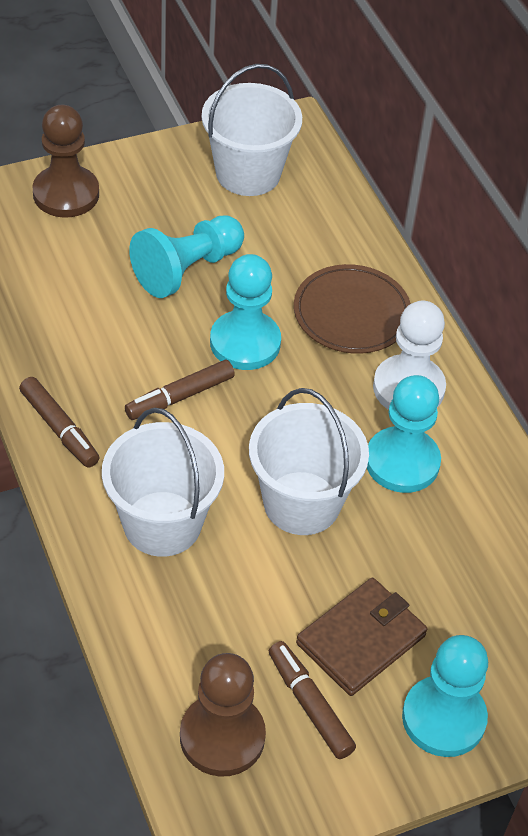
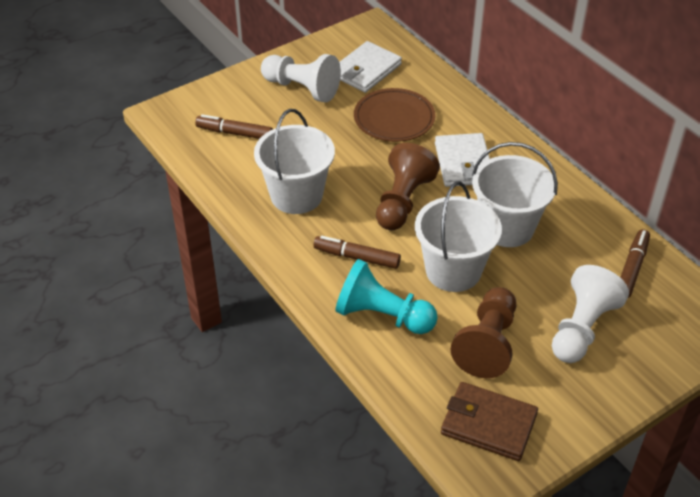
turquoise pawn: [129,215,244,298] [210,254,281,370] [367,375,441,493] [402,635,488,757] = 4 -> [335,259,438,334] = 1
white pawn: [373,301,446,410] = 1 -> [261,54,341,103] [552,265,629,363] = 2
white wallet: none = 0 -> [339,41,402,93] [435,133,490,187] = 2

